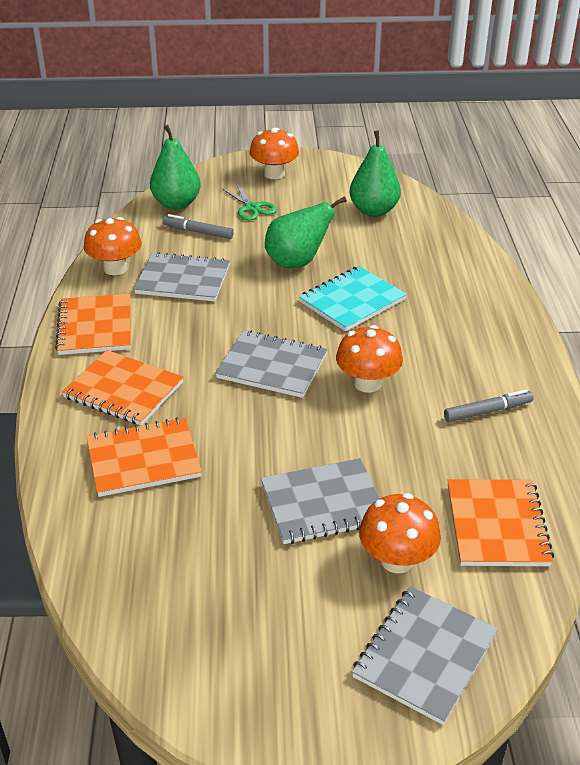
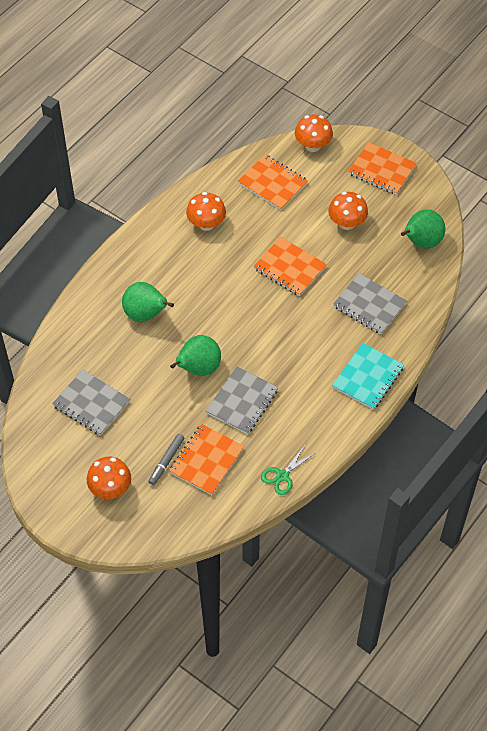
grey marker: [163,214,234,239] [444,389,533,422] = 2 -> [148,434,184,485] = 1
grey notebook: [134,252,230,301] [215,330,327,398] [261,458,380,544] [352,586,498,725] = 4 -> [52,369,130,436] [206,366,279,434] [333,273,407,334] = 3

